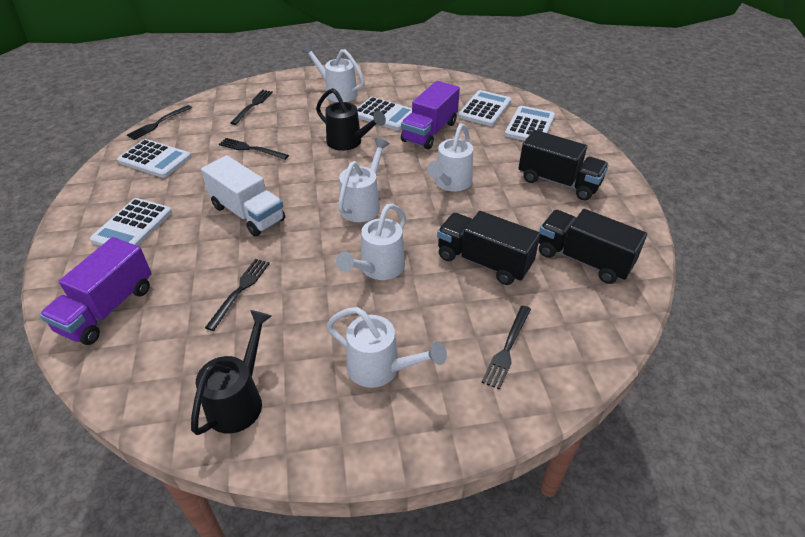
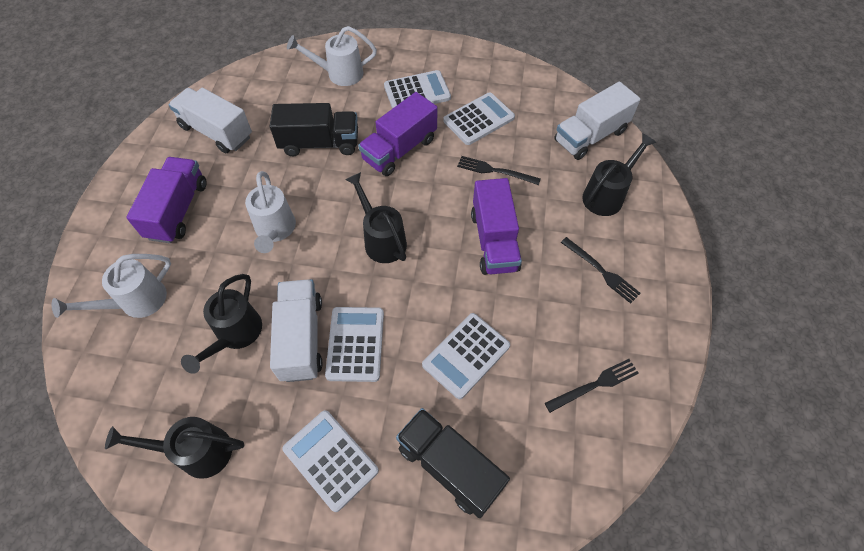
black fork: [127,105,192,140] [205,259,270,331] [219,138,289,160] [230,90,273,125] [482,305,531,390] = 5 -> [457,156,540,185] [545,359,639,413] [561,237,641,304] = 3
black truck: [437,211,540,285] [519,130,609,200] [539,209,647,284] = 3 -> [269,103,358,156] [396,408,510,518] = 2
black watering can: [191,310,272,435] [316,88,386,151] = 2 -> [105,417,244,479] [181,274,262,374] [345,172,407,263] [582,133,657,216] = 4
purple truck: [40,237,152,345] [401,81,460,149] = 2 -> [126,157,207,243] [358,92,437,176] [471,178,522,275] = 3
white truck: [201,155,285,236] = 1 -> [168,88,252,153] [270,279,322,382] [554,82,640,160] = 3
white watering can: [301,43,365,102] [327,307,447,388] [336,204,406,280] [338,138,390,222] [427,123,473,192] = 5 -> [52,254,171,318] [245,171,296,253] [287,26,377,86] = 3

